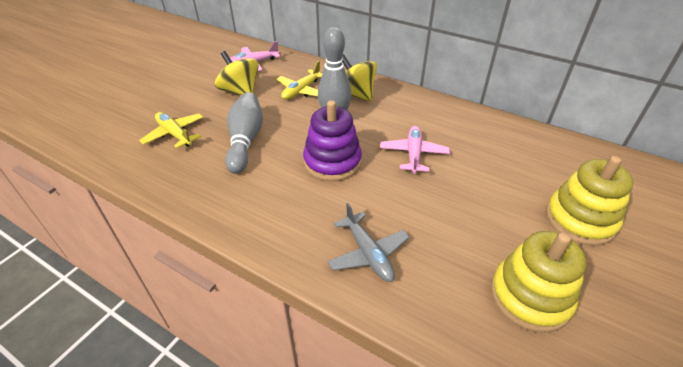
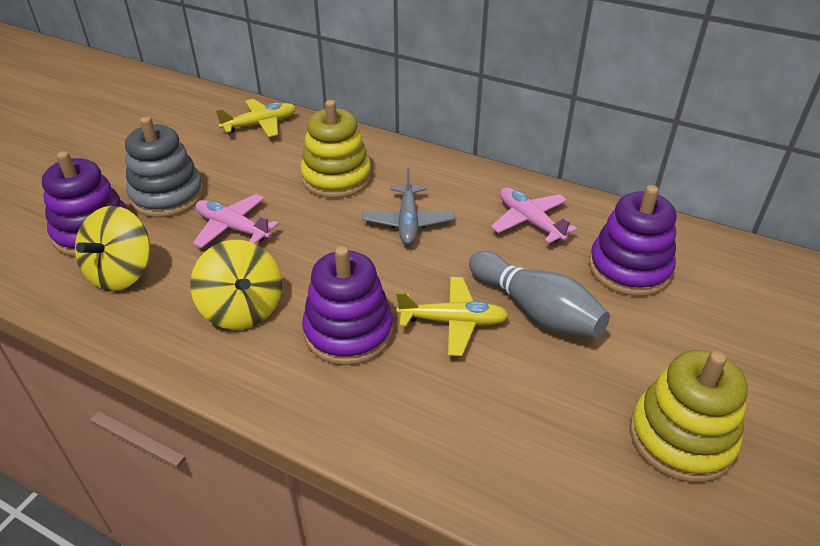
grey bowling pin: [225,92,263,174] [318,27,352,110] = 2 -> [469,251,610,338] = 1
grey stacking toy: none = 0 -> [125,117,204,218] = 1
purple stacking toy: [303,100,362,181] = 1 -> [42,151,128,257] [302,246,393,365] [589,185,676,296] = 3

